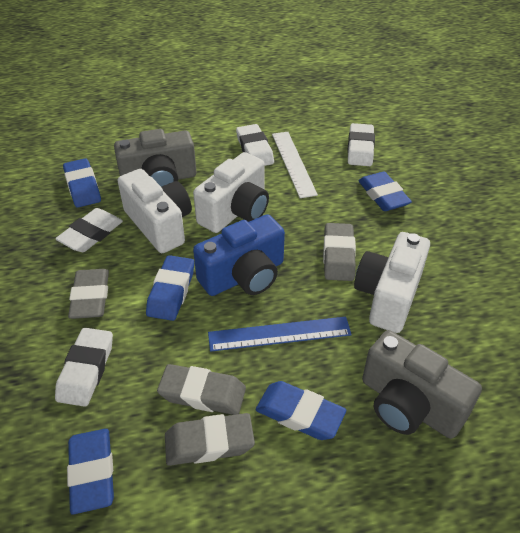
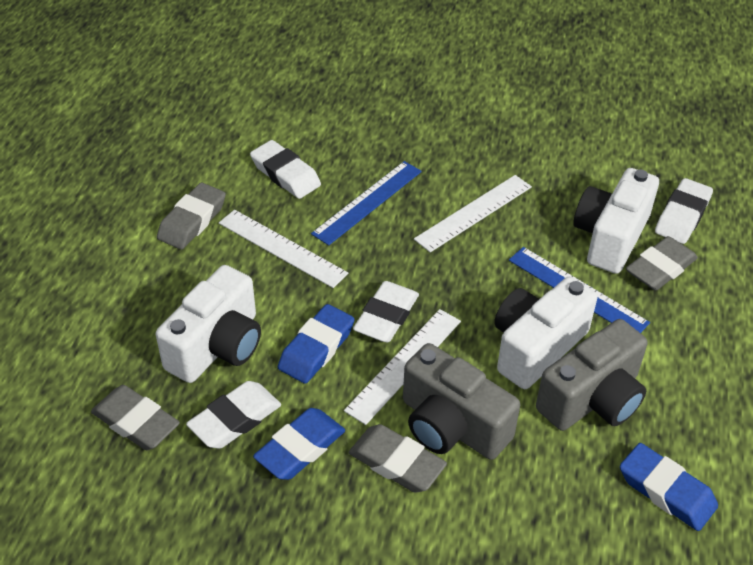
blue camera: [193,214,285,296] = 1 -> none = 0
blue eraser: [63,158,101,208] [67,429,114,514] [146,255,194,321] [256,381,346,440] [358,172,412,211] = 5 -> [253,408,345,480] [278,304,355,384] [620,443,718,531] = 3
blue ruler: [208,316,352,352] = 1 -> [311,161,422,245] [509,247,650,333] = 2
white ruler: [272,132,318,198] = 1 -> [219,210,348,288] [344,309,461,425] [414,175,532,252] = 3

